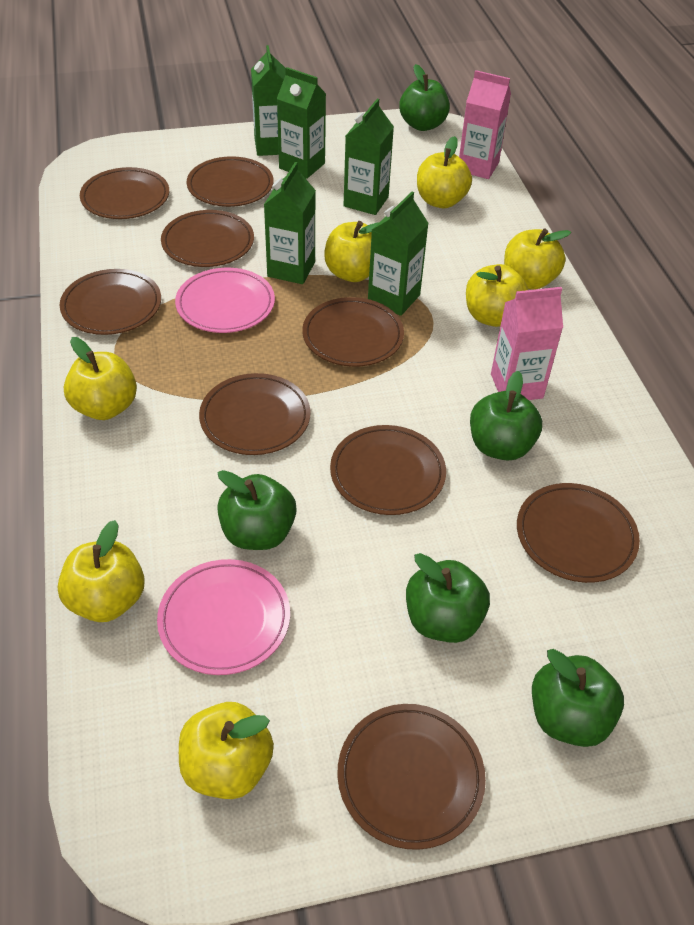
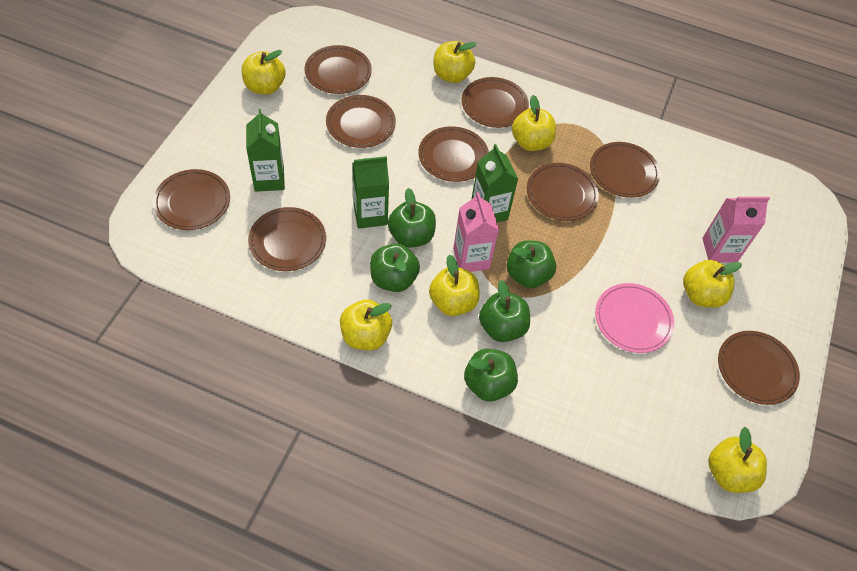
green carton: [251,45,286,156] [264,162,316,284] [277,67,326,179] [343,99,394,215] [368,192,429,316] = 5 -> [246,109,285,192] [352,156,389,229] [472,144,518,223] = 3
pink plate: [157,559,290,675] [175,268,275,333] = 2 -> [595,283,674,353] = 1

